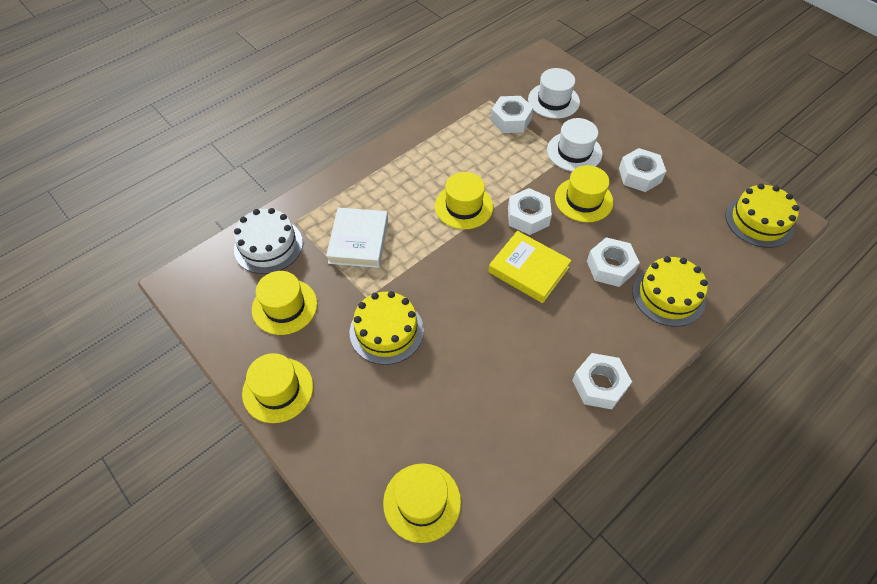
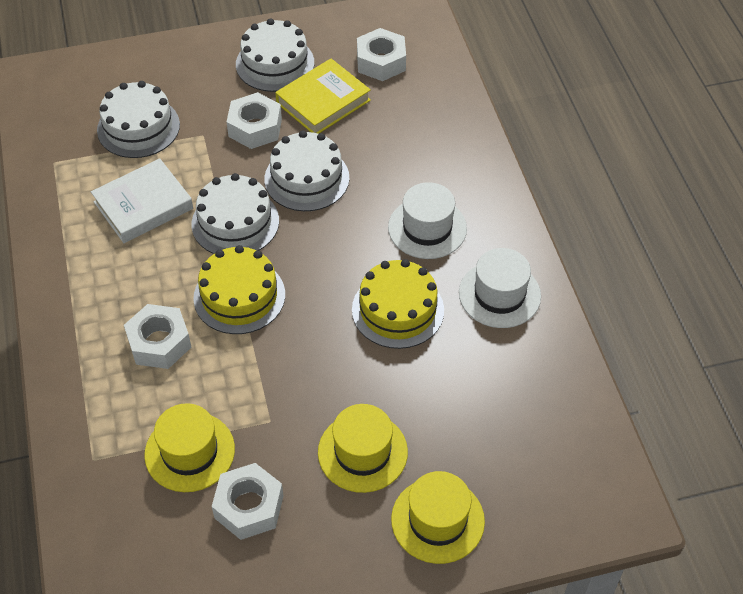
white cake: [234,208,303,274] = 1 -> [97,81,180,158] [192,173,279,254] [236,18,314,92] [264,131,349,211] = 4
white nut: [491,96,533,133] [508,188,552,235] [572,353,632,409] [587,237,640,287] [619,148,666,192] = 5 -> [124,304,191,369] [212,463,284,540] [227,92,282,149] [357,28,406,81] = 4
yellow cake: [350,291,424,365] [632,256,708,327] [725,184,799,248] = 3 -> [193,245,285,334] [352,259,444,349] = 2
yellow hat: [242,353,313,423] [252,271,317,335] [383,463,461,543] [435,172,493,229] [555,165,613,222] = 5 -> [144,403,235,492] [318,404,408,493] [391,471,485,564] = 3

